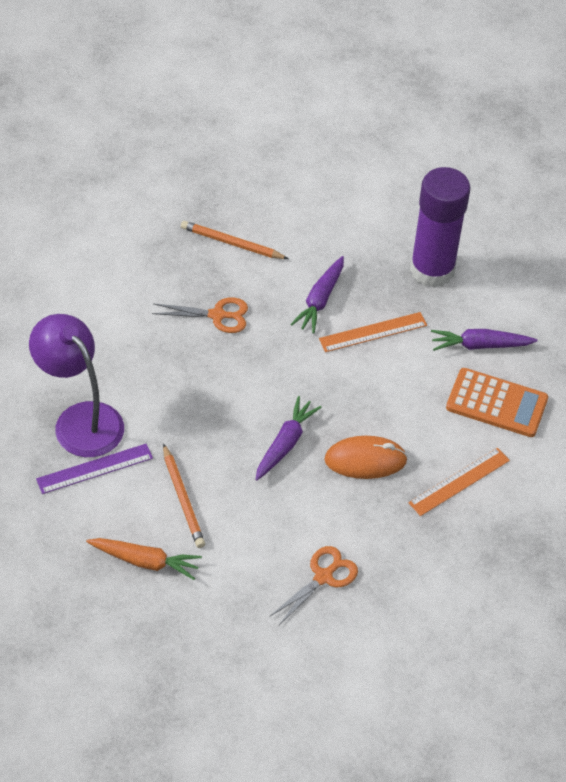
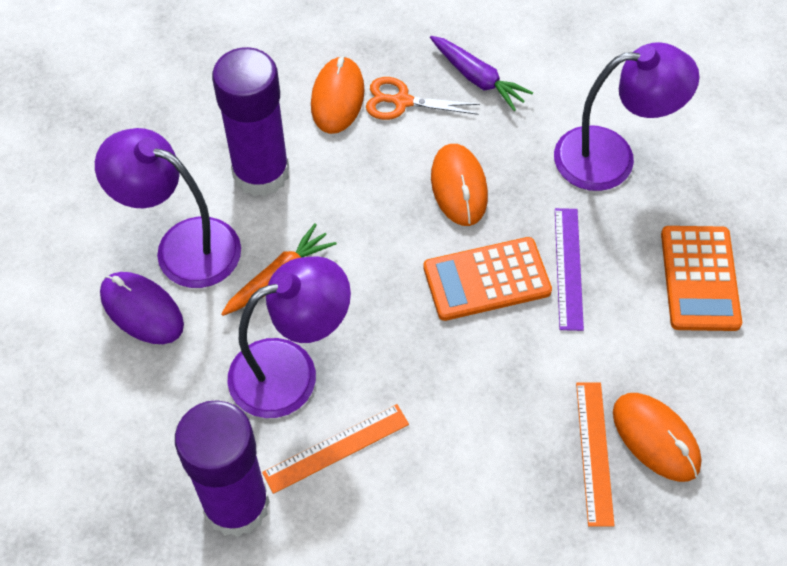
orange calculator: [446,368,548,437] = 1 -> [423,237,552,321] [661,226,742,331] = 2
orange mouse: [324,436,408,479] = 1 -> [311,56,365,134] [431,144,488,226] [613,393,702,482] = 3
orange pencil: [163,443,205,548] [181,221,288,259] = 2 -> none = 0
orange scissors: [152,297,248,333] [269,546,358,625] = 2 -> [366,77,480,120] = 1
purple carrot: [255,396,322,480] [290,256,344,334] [431,329,537,351] = 3 -> [430,36,533,111] = 1
purple glue stick: [410,167,470,287] = 1 -> [175,400,270,537] [212,47,289,196] = 2
purple lamp: [29,314,124,457] = 1 -> [95,128,241,288] [228,256,351,418] [554,42,699,191] = 3
purple mouse: none = 0 -> [100,272,184,344] = 1

